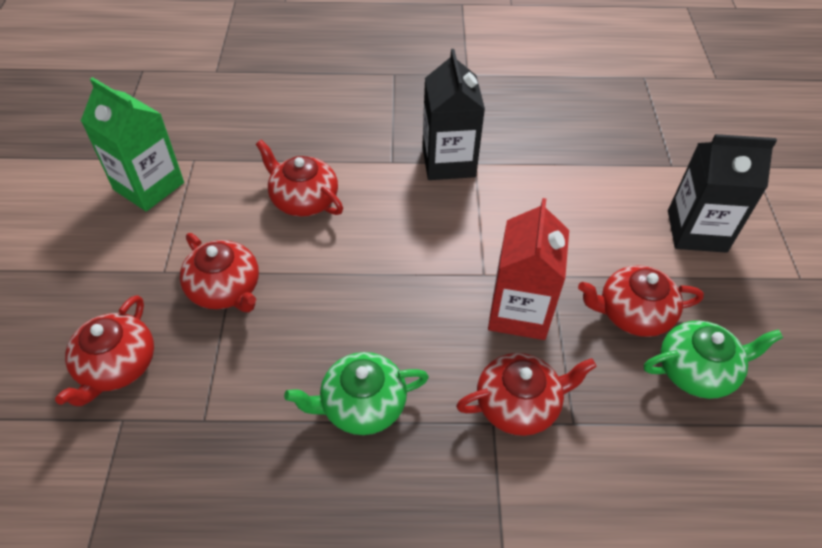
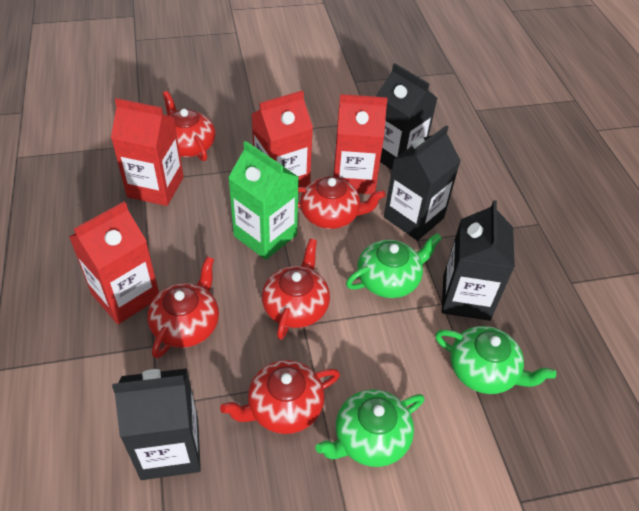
black carton: [422,49,485,180] [668,134,777,253] = 2 -> [112,368,201,480] [376,63,437,170] [384,125,461,241] [442,200,515,321] = 4
green teapot: [284,352,429,435] [644,321,783,399] = 2 -> [316,389,424,467] [346,233,442,298] [435,326,556,394] = 3
red carton: [488,198,569,340] = 1 -> [69,201,159,324] [111,98,184,206] [252,90,313,187] [333,94,388,194] = 4

